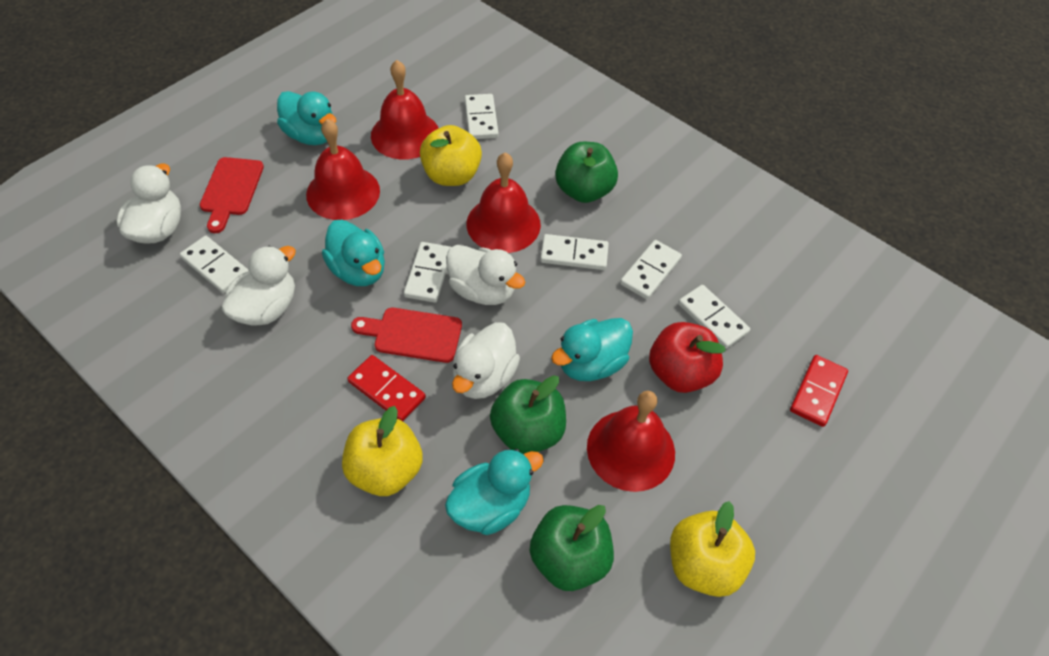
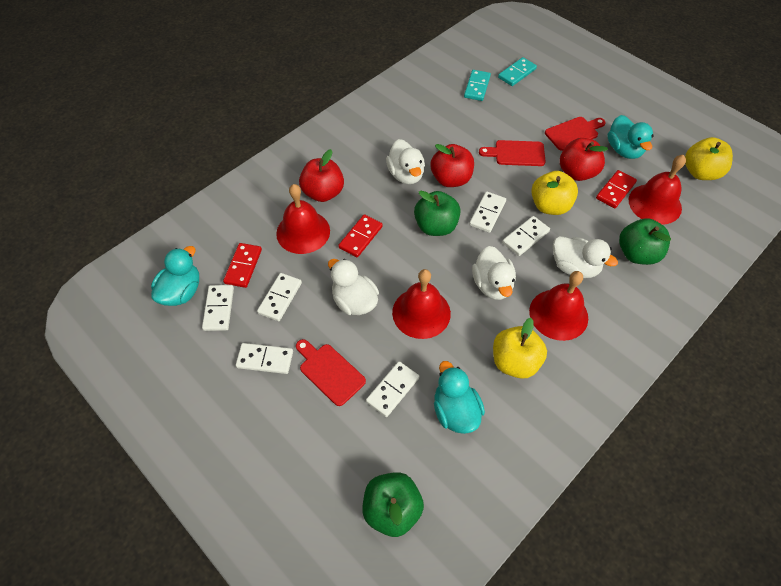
red apple: [649,322,726,393] = 1 -> [299,149,344,202] [431,144,474,187] [560,138,608,181] = 3
red cutting board: [200,157,264,233] [351,308,462,363] = 2 -> [296,339,366,406] [479,140,546,166] [545,117,606,151] = 3
red domino: [347,355,426,421] [790,355,848,427] = 2 -> [223,243,262,288] [338,214,383,257] [596,170,637,208] = 3
turquoise domino: none = 0 -> [464,70,491,101] [498,57,537,86] = 2
turquoise duck: [277,91,336,145] [322,220,385,286] [445,449,544,535] [551,318,633,381] = 4 -> [151,246,199,306] [434,361,485,434] [607,115,654,159] = 3

